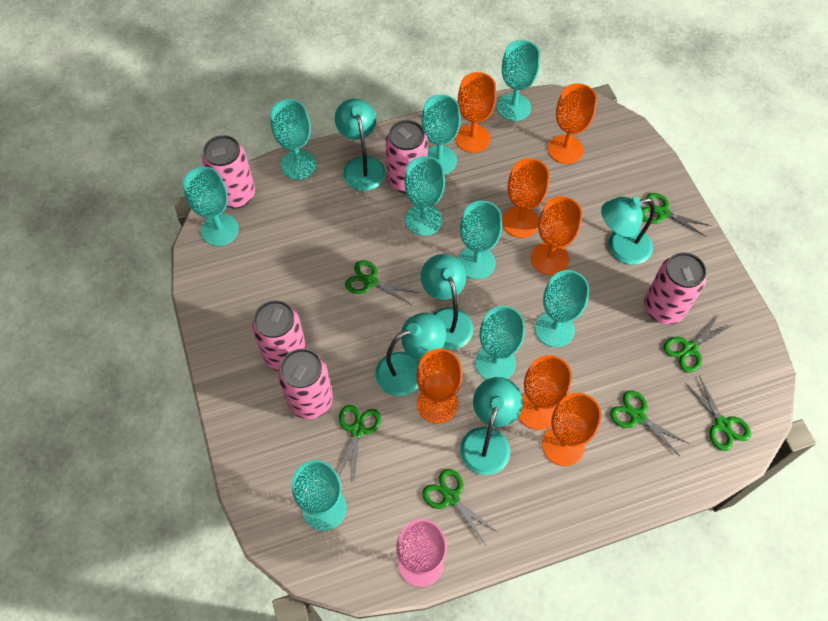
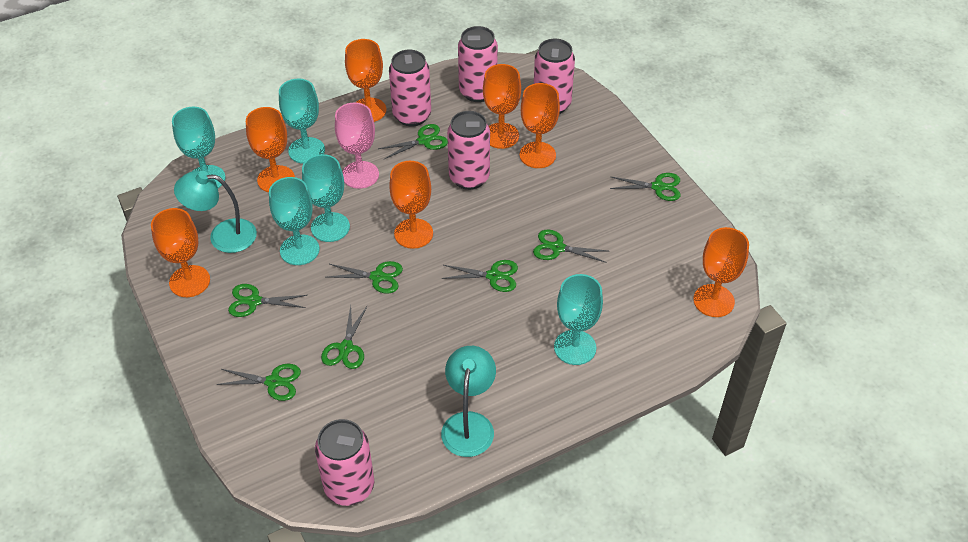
green scissors: [338,405,381,480] [345,260,419,305] [422,469,497,544] [610,391,689,456] [642,193,711,237] [663,315,732,372] [685,375,751,451] = 7 -> [217,364,301,401] [228,284,307,317] [321,306,367,369] [328,261,403,294] [378,124,448,159] [441,260,518,292] [533,230,607,263] [610,173,681,201] = 8
turquoise goblet: [183,167,239,246] [270,99,317,180] [292,460,347,531] [404,156,445,236] [422,94,461,174] [458,201,502,279] [475,306,525,380] [497,40,540,121] [535,270,589,347] = 9 -> [172,107,226,188] [269,177,320,265] [279,79,325,164] [302,154,350,242] [554,274,603,365] = 5
turquoise lamp: [335,99,386,191] [375,313,446,396] [421,254,473,350] [460,377,523,475] [601,197,655,265] = 5 -> [174,171,257,253] [441,346,496,457] = 2

